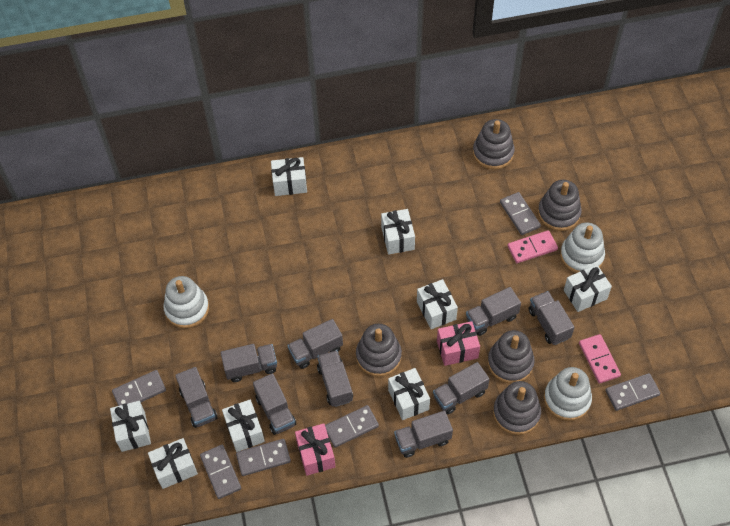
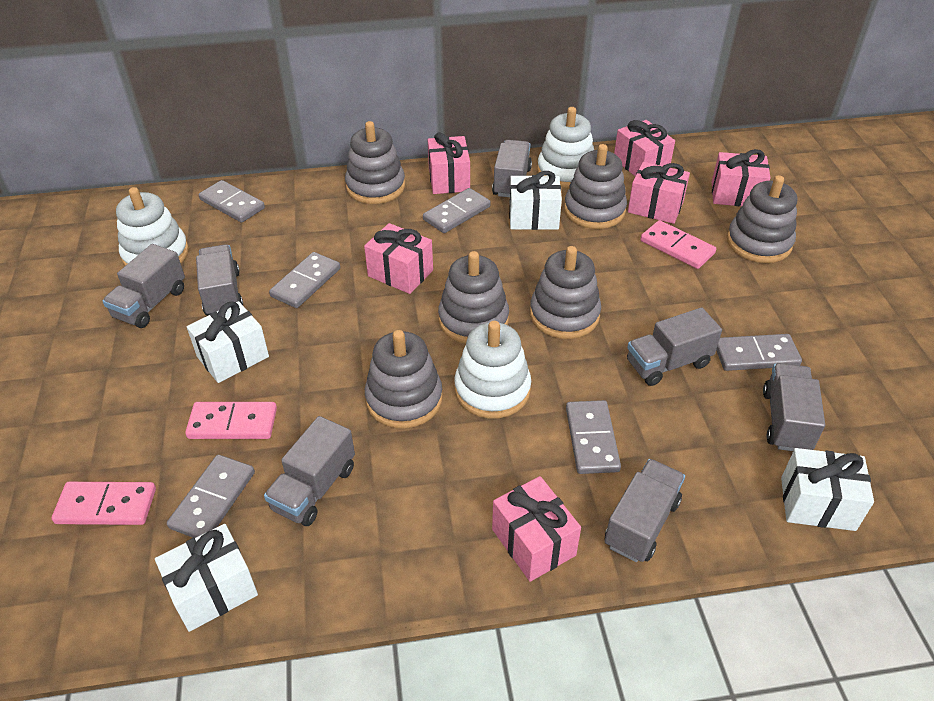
grey stacking toy: [356,324,402,377] [473,119,515,170] [488,330,535,383] [493,381,541,435] [538,180,582,231] = 5 -> [345,121,405,204] [365,330,443,429] [438,251,509,344] [530,246,601,339] [564,144,627,229] [727,175,797,263] = 6
grey truck: [175,367,218,428] [221,344,277,382] [253,373,296,435] [287,319,343,369] [317,350,353,407] [394,411,453,458] [433,362,489,414] [466,287,521,336] [529,291,575,345] = 9 -> [103,244,185,328] [196,244,243,316] [264,416,355,526] [492,140,532,197] [605,459,685,562] [627,307,722,386] [763,363,825,451] = 7
pink domino: [507,230,558,263] [579,334,621,384] = 2 -> [52,482,156,525] [185,402,277,439] [641,220,716,269] = 3
pink gift: [295,423,335,476] [437,321,480,366] = 2 -> [364,223,433,294] [428,132,470,194] [492,476,581,582] [614,120,675,176] [628,162,690,224] [712,149,771,206] = 6
white gift: [110,401,151,452] [148,438,198,489] [222,399,265,452] [271,157,307,196] [381,209,415,255] [388,368,430,420] [417,279,458,329] [564,265,612,312] = 8 -> [155,524,258,632] [187,301,269,383] [509,171,562,230] [781,448,874,531] = 4

